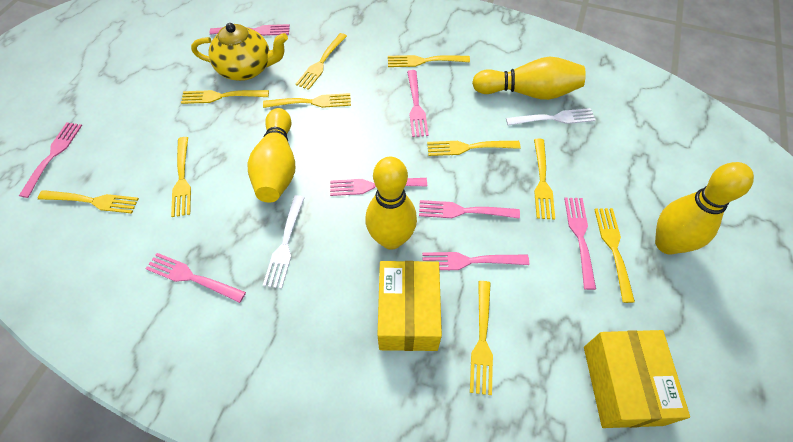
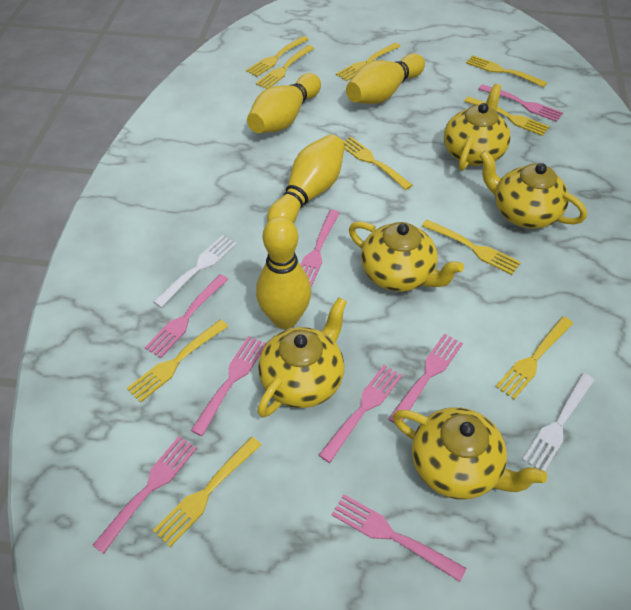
yellow box: [378,261,442,351] [584,330,690,428] = 2 -> none = 0
yellow teapot: [191,23,288,81] = 1 -> [257,297,347,418] [349,221,464,292] [393,407,547,499] [444,84,511,171] [479,150,587,229] = 5

